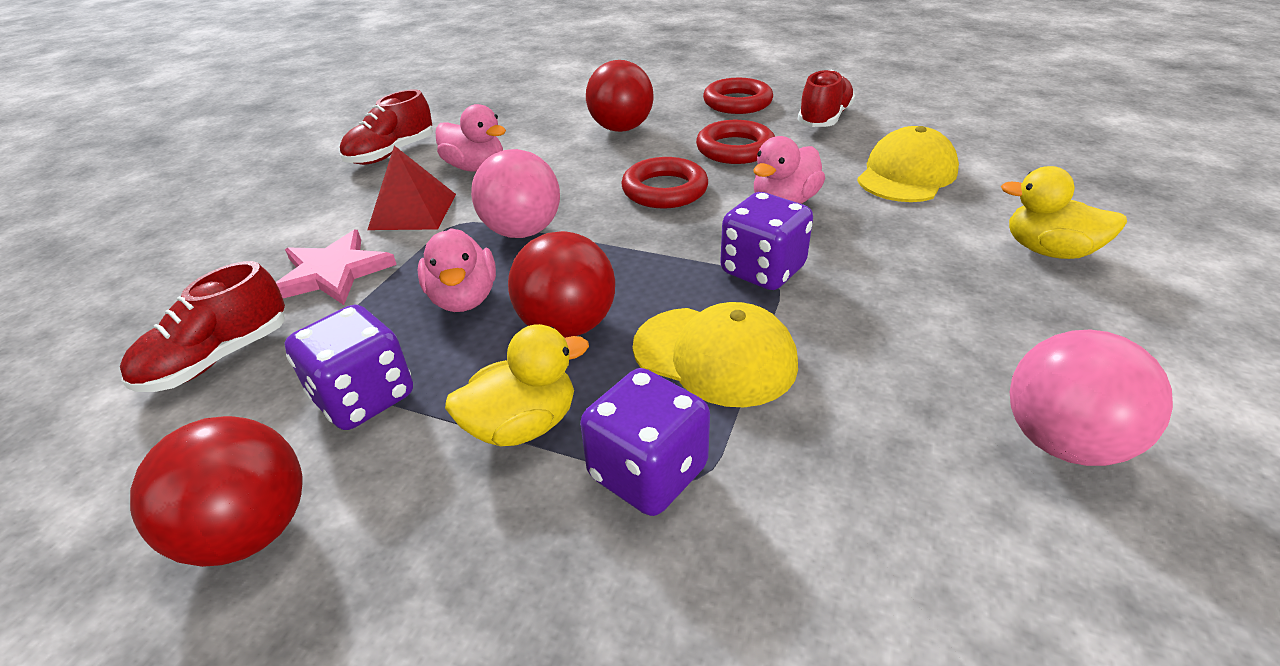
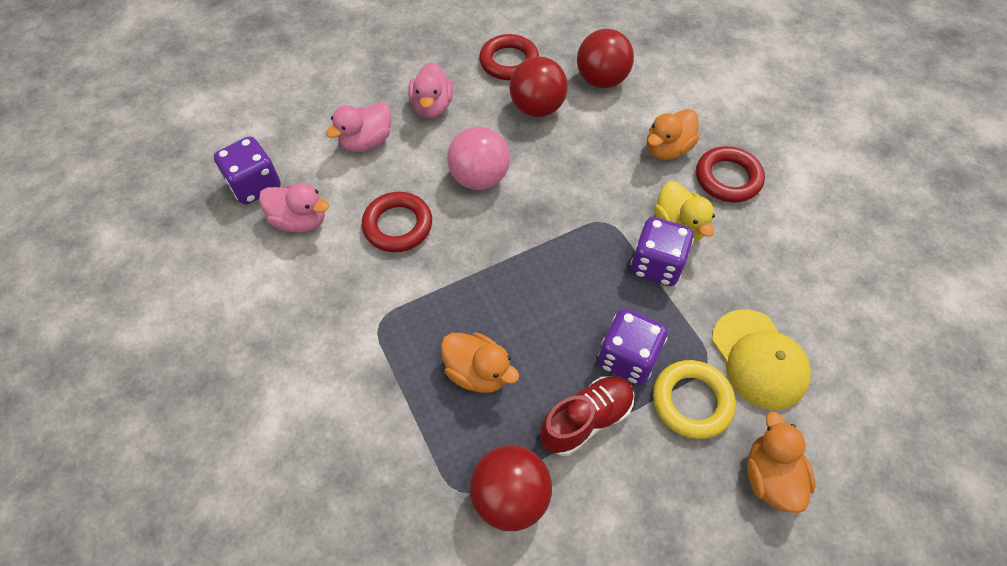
orange duck: none = 0 -> [441,332,519,393] [647,109,699,160] [747,411,816,513] = 3
pink ball: [471,149,560,238] [1010,329,1173,466] = 2 -> [447,126,510,190] = 1
pink star: [276,230,397,305] = 1 -> none = 0
red pyramid: [367,146,456,230] = 1 -> none = 0
red shoe: [120,261,285,392] [340,89,433,165] [798,70,856,127] = 3 -> [540,376,634,456] = 1
yellow cap: [633,302,798,407] [857,126,959,202] = 2 -> [712,310,811,410] = 1
yellow duck: [445,324,589,446] [1001,166,1127,259] = 2 -> [654,181,715,243] = 1
yellow ring: none = 0 -> [653,360,736,439] = 1

